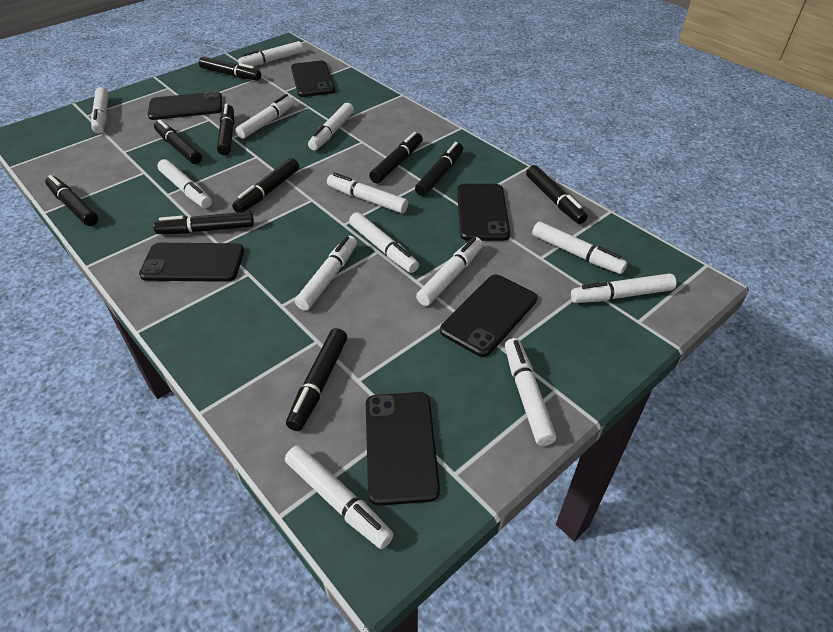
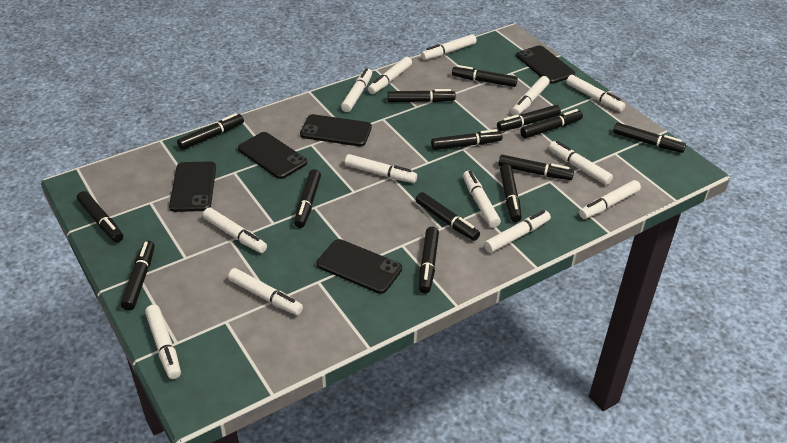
black marker: [45,175,98,226] [153,211,254,234] [154,119,202,164] [199,57,261,81] [217,104,234,155] [232,158,299,213] [286,328,347,431] [369,132,423,183] [415,142,463,196] [526,165,588,224] = 10 -> [77,191,123,242] [121,241,155,310] [177,113,244,150] [294,169,321,228] [387,89,456,102] [416,192,480,241] [419,227,439,293] [431,129,503,150] [452,65,518,87] [497,105,561,131] [498,155,574,180] [500,164,522,222] [520,109,583,138] [613,123,686,153] = 14
black phone: [139,243,244,282] [148,91,222,120] [291,61,335,97] [366,392,440,506] [440,275,537,357] [457,184,510,241] = 6 -> [169,161,216,212] [238,132,307,179] [300,114,372,146] [316,239,402,294] [516,45,575,84] = 5

